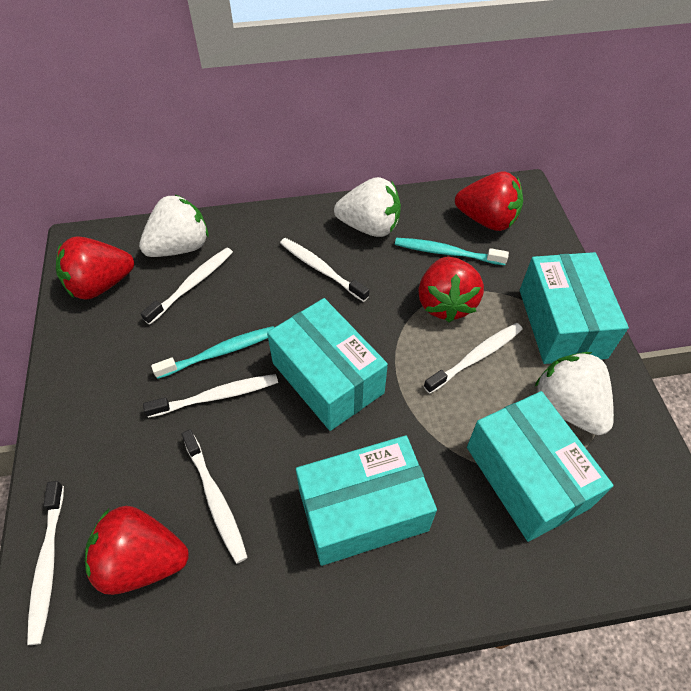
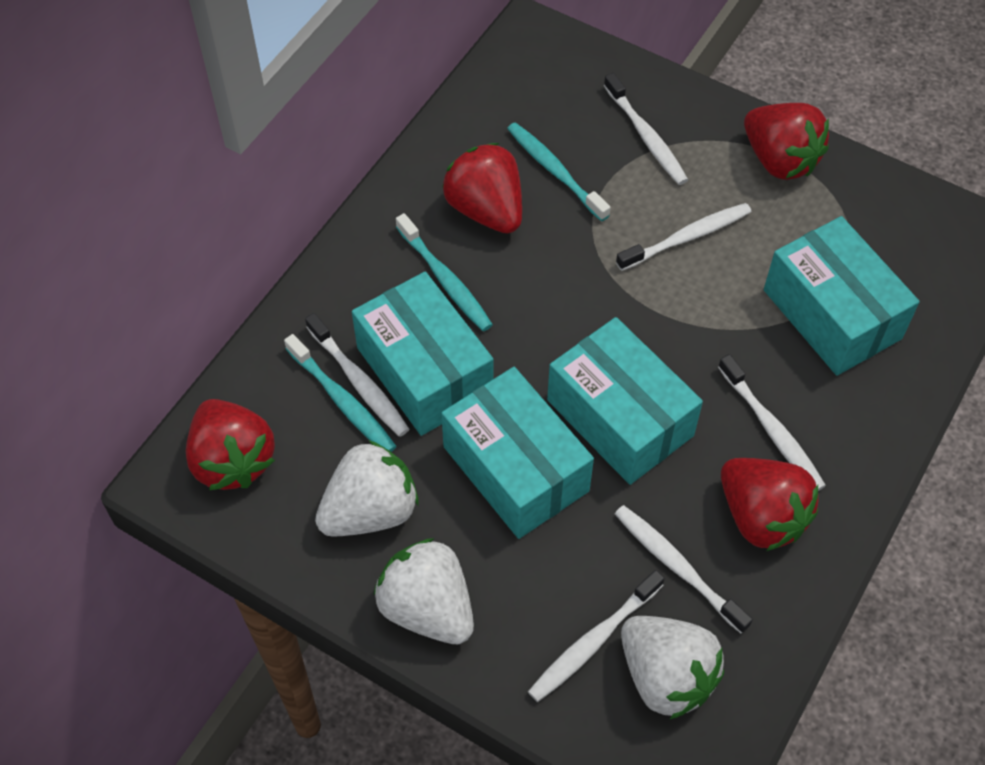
turquoise toothbrush: [151,326,274,379] [395,238,509,265] = 2 -> [284,334,396,452] [396,213,493,331] [507,122,611,221] = 3

